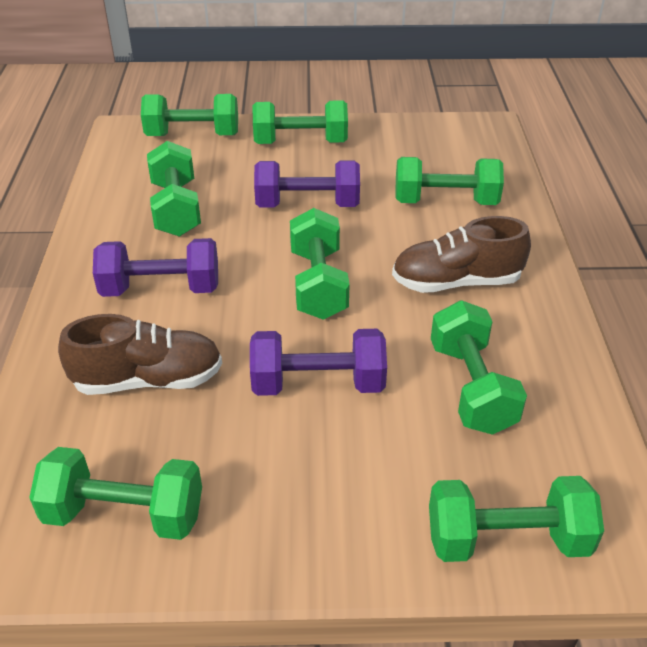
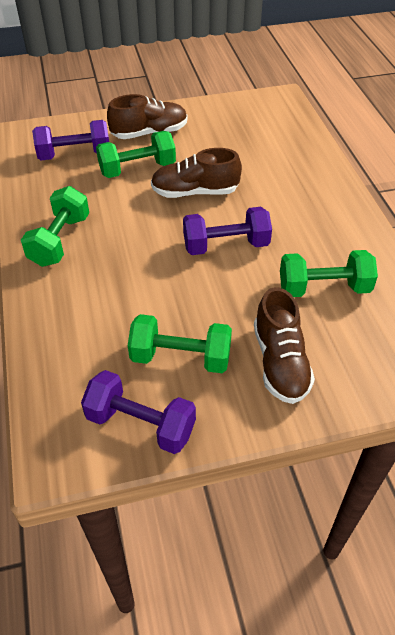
brown shoe: [58,314,222,395] [392,216,531,293] = 2 -> [107,94,187,139] [151,148,242,198] [254,287,315,404] = 3
green dumbbell: [29,447,202,540] [141,94,238,136] [147,141,201,237] [253,100,348,144] [290,208,350,320] [395,157,504,205] [429,476,604,562] [431,301,527,435] = 8 -> [21,186,89,267] [96,131,176,178] [128,314,232,373] [280,250,378,297] = 4

